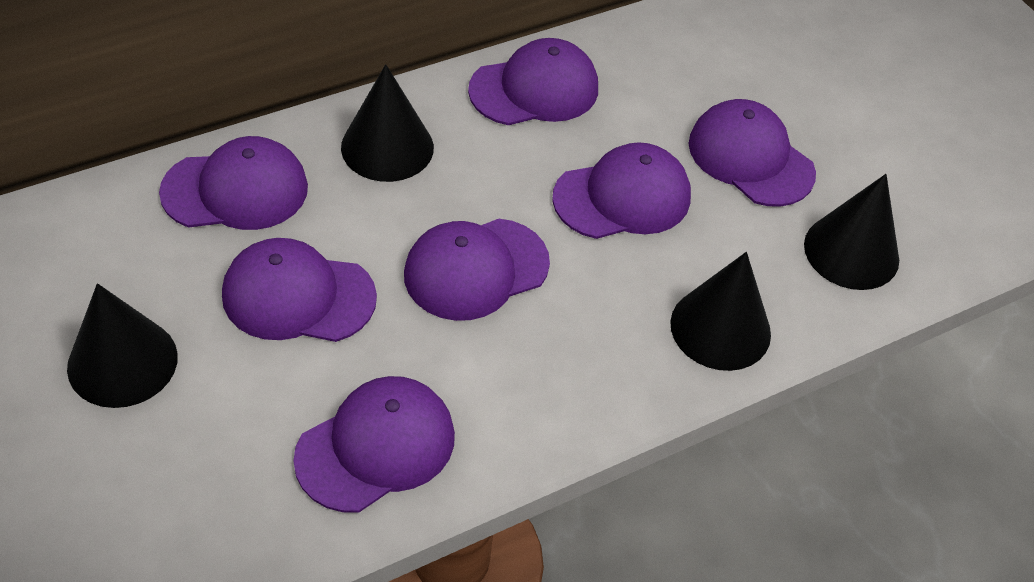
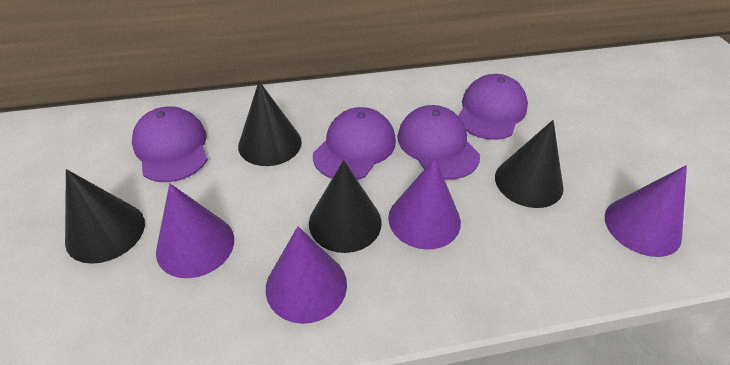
purple cap: [159,136,308,230] [222,238,377,342] [293,376,455,512] [404,219,550,321] [468,38,598,125] [552,142,691,239] [689,99,816,207] = 7 -> [132,106,208,182] [313,107,396,180] [397,105,480,179] [458,74,528,140] = 4
purple cone: none = 0 -> [156,183,234,278] [266,226,347,324] [388,158,461,250] [605,165,687,257] = 4

